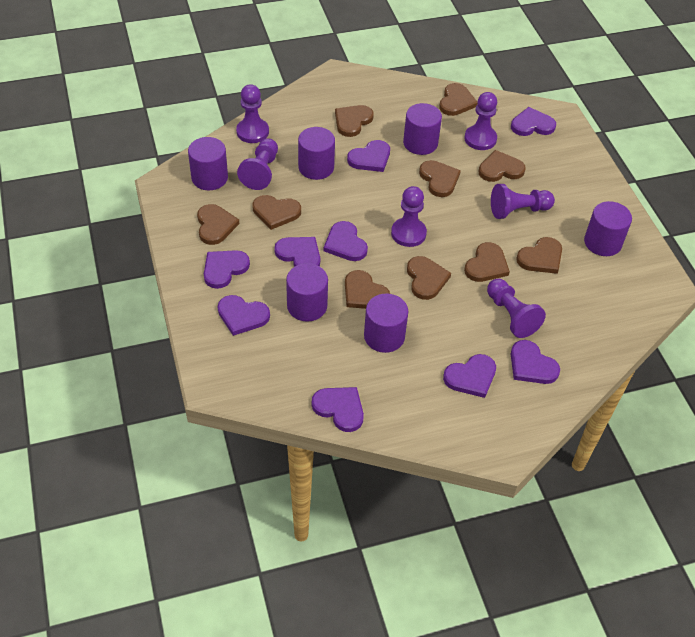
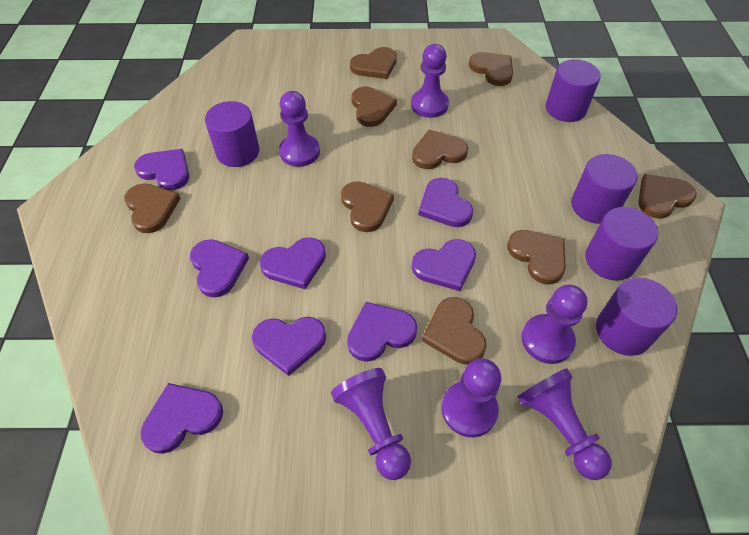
brown heart: [197,204,239,245] [253,195,301,230] [335,105,374,137] [345,270,390,309] [407,256,451,300] [419,160,461,197] [439,83,478,116] [464,242,510,282] [479,150,526,182] [516,237,562,274] = 10 -> [124,183,181,233] [341,181,394,232] [350,47,397,79] [351,87,397,127] [412,130,468,169] [422,297,487,365] [469,52,513,86] [507,230,566,284] [638,174,697,219] = 9
purple cylinder: [188,137,228,190] [286,263,328,322] [298,127,335,180] [364,294,408,353] [403,103,442,155] [584,201,632,256] = 6 -> [205,101,259,167] [546,59,601,122] [571,154,638,224] [585,207,658,281] [596,278,677,356] = 5
purple heart: [204,250,250,289] [217,295,270,336] [274,237,320,267] [312,387,364,432] [323,221,368,261] [347,140,390,172] [443,354,496,398] [511,107,556,136] [511,340,560,384] = 9 -> [134,149,189,190] [140,383,223,454] [190,239,249,297] [252,317,326,376] [260,237,326,289] [347,302,417,362] [412,239,476,291] [418,178,473,227] = 8

